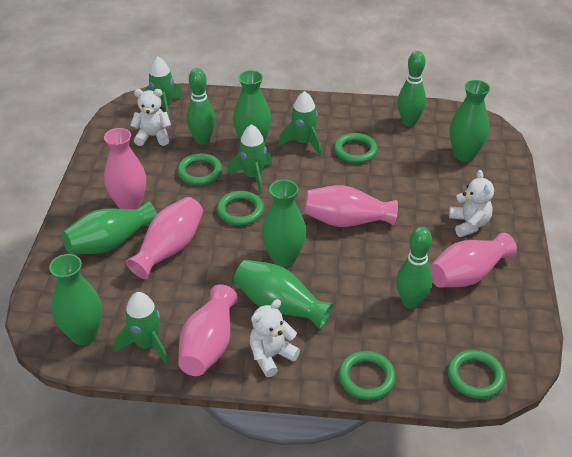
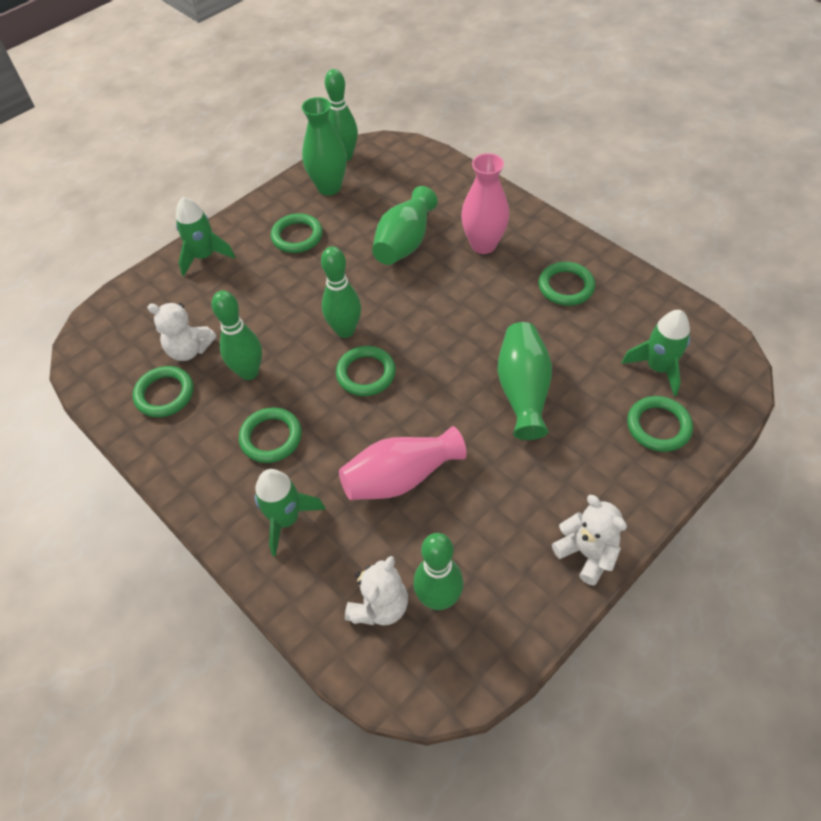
green bowling pin: [187,68,216,145] [396,227,432,309] [397,51,426,127] = 3 -> [212,291,262,380] [321,246,361,338] [325,69,358,161] [413,533,463,610] = 4
green ring: [177,153,222,185] [217,191,264,226] [334,133,378,163] [338,351,396,400] [447,350,505,399] = 5 -> [133,366,193,417] [239,407,302,463] [271,213,323,253] [336,346,396,396] [539,262,595,306] [627,396,693,452] = 6
green rocket: [114,292,169,364] [143,57,183,120] [227,124,272,194] [278,91,321,156] = 4 -> [176,197,236,276] [254,469,326,557] [622,310,690,396] = 3
green vase: [49,254,102,345] [62,201,157,254] [233,70,271,143] [234,259,333,329] [262,179,306,267] [449,80,490,162] = 6 -> [302,97,347,195] [372,186,438,265] [497,322,552,440] = 3
pink vase: [104,128,146,209] [126,197,203,279] [178,284,238,376] [304,185,398,227] [430,232,517,288] = 5 -> [339,426,467,500] [461,153,509,254] = 2

